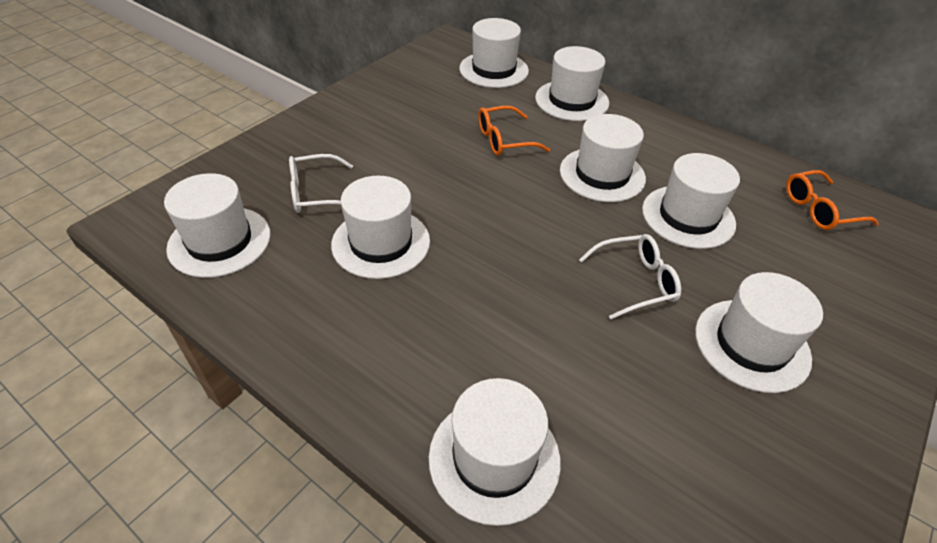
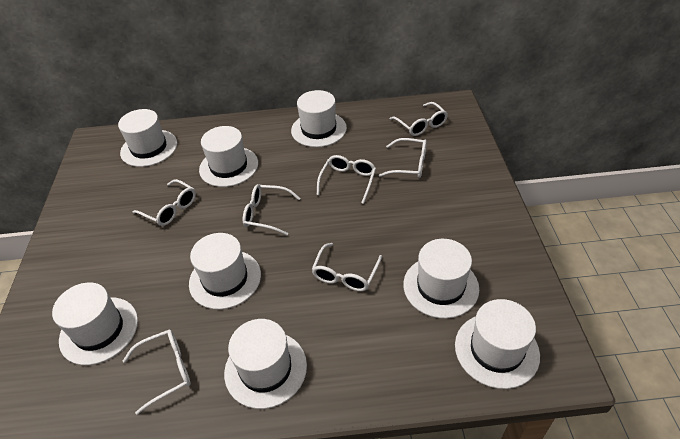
orange glasses: [478,106,550,156] [786,170,879,230] = 2 -> none = 0
white glasses: [289,154,353,213] [579,234,681,319] = 2 -> [123,330,191,415] [133,179,196,226] [243,184,301,235] [311,243,382,291] [317,155,376,204] [379,138,427,178] [390,102,448,136] = 7

